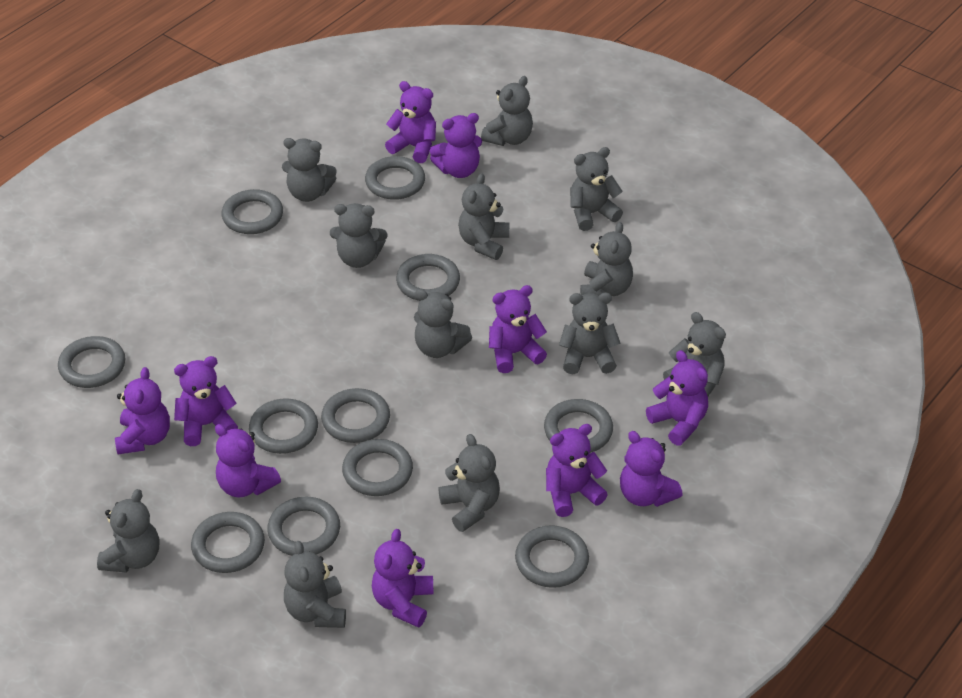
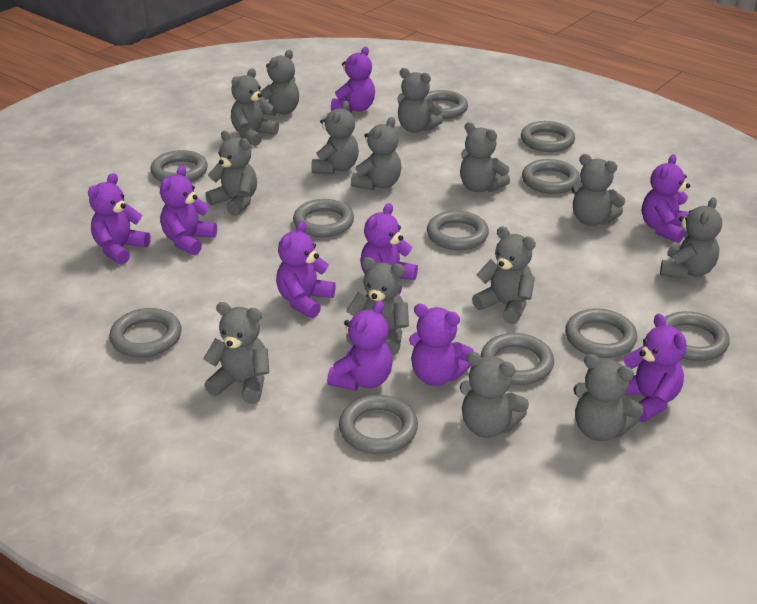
grey teddy bear: [97,489,159,573] [282,138,337,202] [284,541,346,628] [330,203,387,268] [414,289,472,358] [438,434,500,532] [458,173,509,260] [481,76,533,146] [559,293,621,374] [570,147,623,231] [580,222,633,296] [663,312,726,396] = 12 -> [203,302,269,404] [205,131,257,216] [231,68,279,146] [260,50,299,116] [311,101,359,174] [346,257,409,355] [351,117,402,190] [397,68,443,133] [460,122,510,192] [460,352,529,438] [472,226,536,324] [571,154,625,226] [573,354,644,441] [660,197,722,279] = 14
purple teddy bear: [115,367,170,455] [174,356,238,446] [215,424,281,497] [372,529,434,628] [385,81,436,163] [430,113,482,178] [489,285,547,373] [546,424,608,517] [620,431,683,507] [646,350,708,446] = 10 -> [88,173,150,265] [160,165,217,255] [276,221,336,318] [327,300,393,391] [331,47,375,113] [360,203,418,294] [409,304,474,386] [623,314,686,422] [642,154,690,243] = 9

